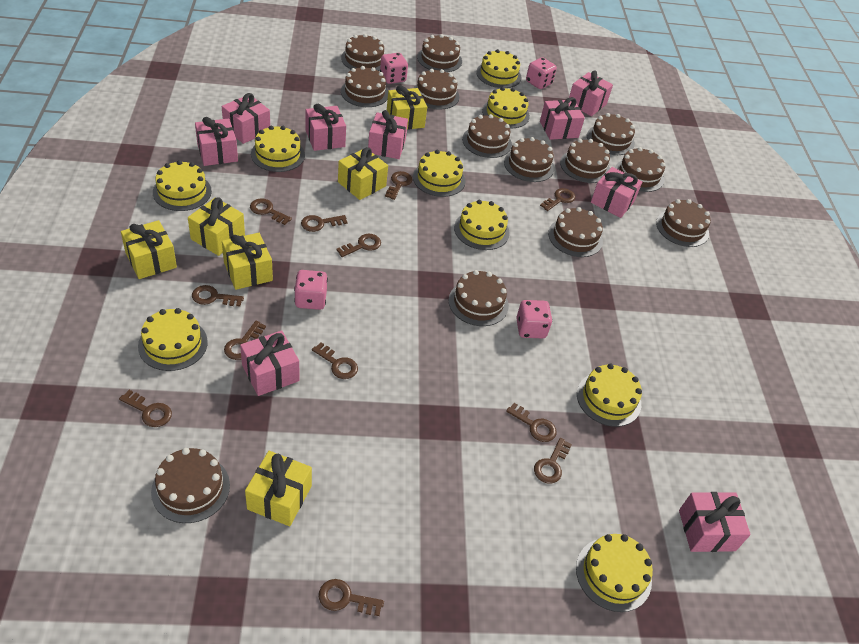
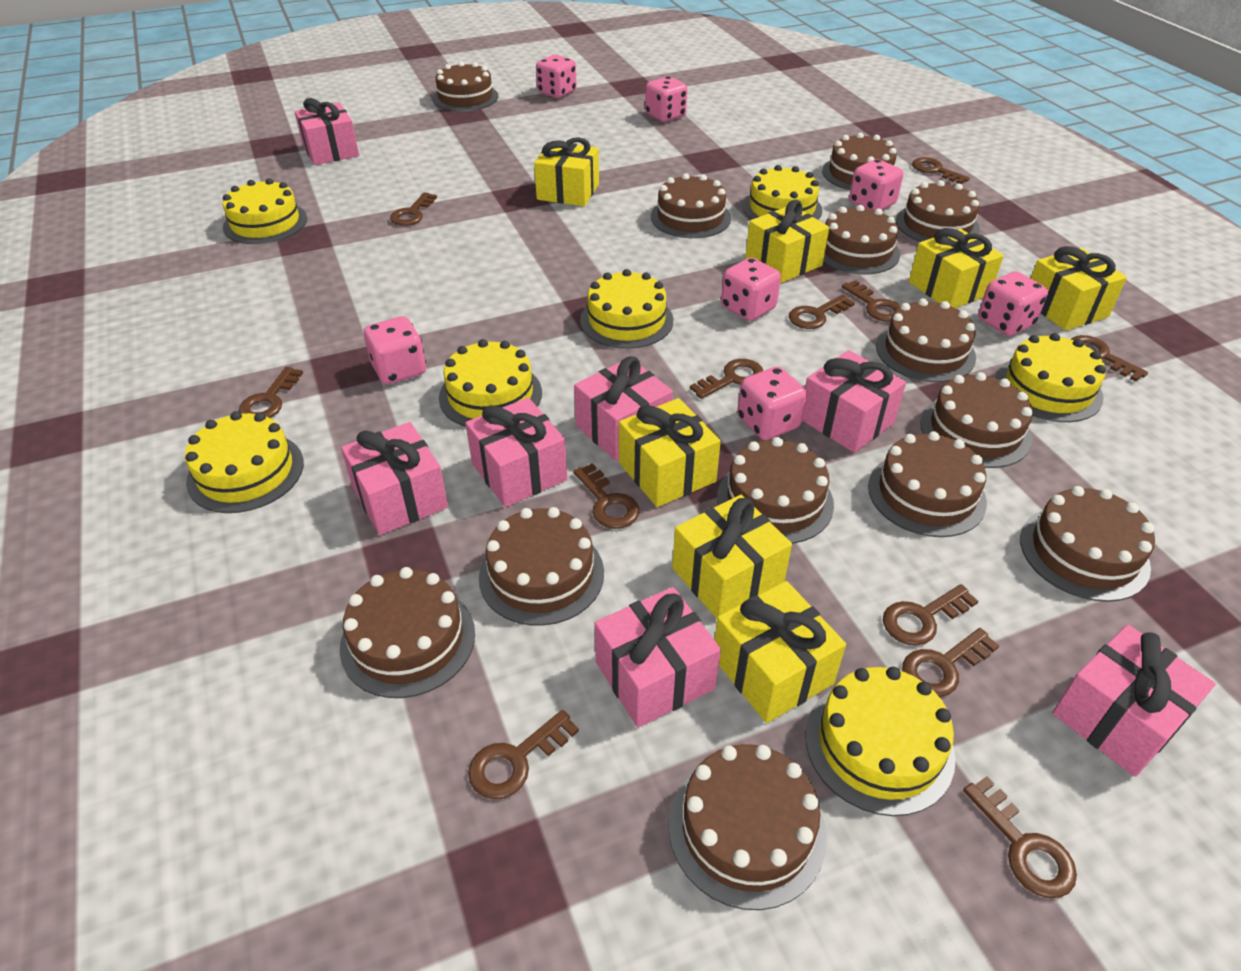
pink dice: [294,270,328,310] [380,53,408,84] [516,300,552,338] [526,57,557,89] = 4 -> [364,316,426,384] [536,55,577,98] [645,76,688,122] [721,257,781,321] [737,367,807,440] [849,159,903,210] [978,272,1048,336] = 7
pink gift: [195,117,238,166] [222,93,270,144] [240,331,299,396] [306,104,346,151] [368,110,408,159] [540,97,585,140] [569,71,613,116] [591,167,642,218] [679,492,751,552] = 9 -> [294,98,359,165] [341,422,448,535] [465,398,567,507] [574,356,673,461] [594,587,721,728] [802,350,906,453] [1052,624,1216,777] = 7
yellow cake: [138,308,208,371] [153,160,212,211] [251,126,305,172] [413,150,466,197] [454,200,510,250] [476,49,521,88] [482,87,530,129] [576,534,653,612] [577,364,642,427] = 9 -> [185,411,304,513] [222,178,307,244] [439,339,542,427] [580,269,673,349] [742,165,822,220] [805,667,956,816] [996,333,1106,422] = 7
yellow gift: [121,220,177,279] [188,197,245,256] [222,233,273,290] [245,451,312,526] [338,147,388,200] [387,85,427,130] = 6 -> [534,137,599,206] [619,398,721,507] [672,495,792,618] [715,581,846,723] [745,200,829,283] [909,228,1004,308] [1031,246,1127,331] = 7

